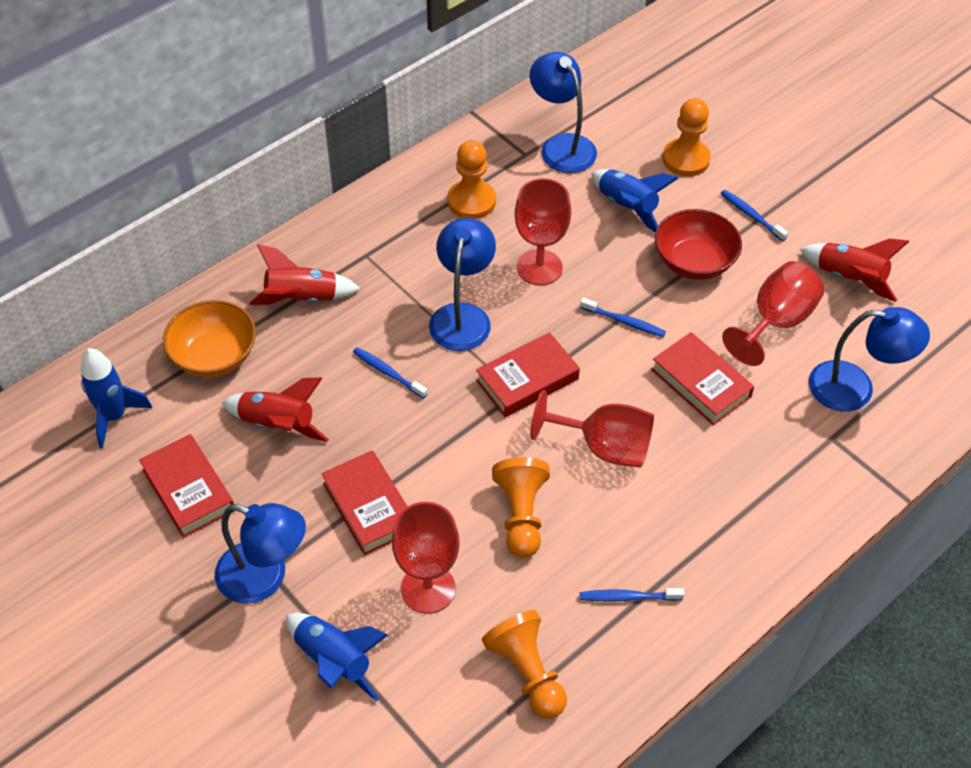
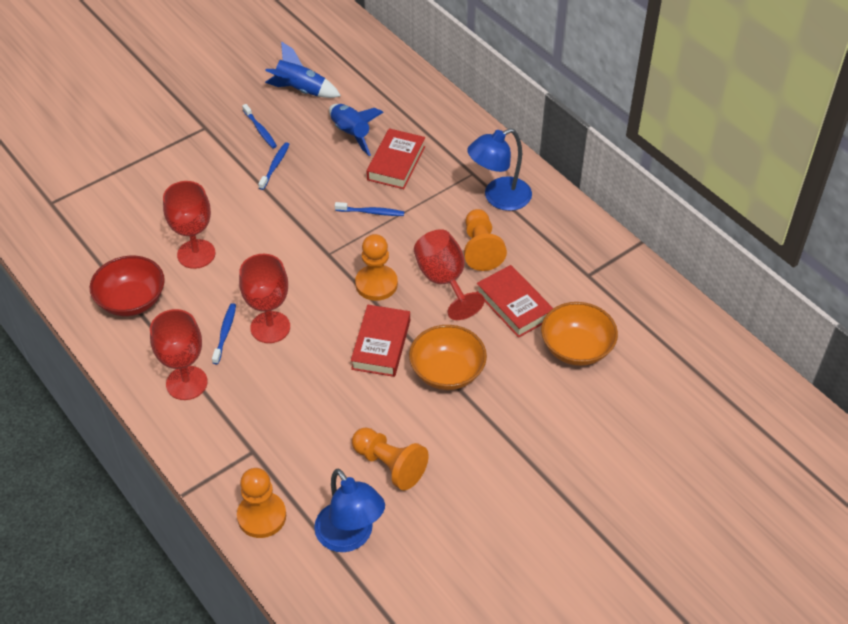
blue lamp: [215,503,306,604] [429,218,496,351] [530,52,597,173] [809,307,930,412] = 4 -> [314,468,385,552] [467,128,532,211] = 2
blue rocket: [81,348,152,448] [286,613,388,701] [592,169,678,233] = 3 -> [265,41,341,98] [329,104,383,156] = 2
orange bowl: [163,300,256,377] = 1 -> [409,325,487,390] [541,302,618,366] = 2
red book: [139,434,234,538] [321,450,408,555] [476,332,580,417] [651,332,754,425] = 4 -> [351,305,410,377] [366,128,425,189] [477,265,553,338] = 3
red rocket: [222,377,329,442] [249,244,361,305] [800,239,909,302] = 3 -> none = 0

